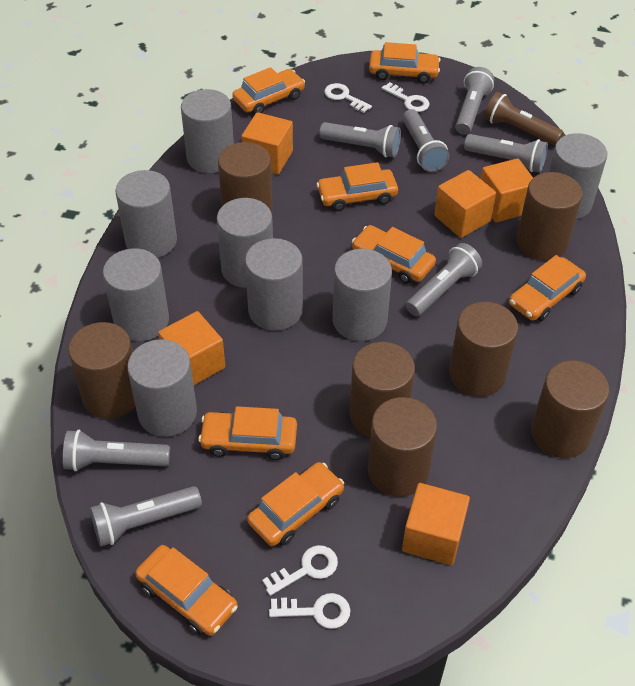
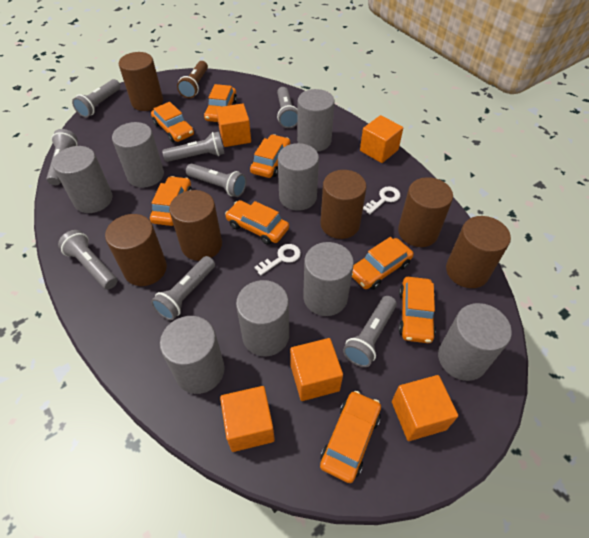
brown cylinder: [68,322,135,419] [218,142,273,213] [350,342,415,437] [368,397,437,497] [449,302,518,397] [516,172,582,260] [531,360,609,458] = 7 -> [105,214,167,286] [119,52,163,111] [169,190,222,261] [320,170,367,239] [398,177,453,247] [446,216,511,288] = 6
grey flashlight: [63,430,170,471] [90,486,202,547] [319,122,401,157] [402,109,450,172] [406,243,482,316] [455,67,494,135] [464,134,548,172] = 7 -> [46,129,78,185] [58,230,117,289] [72,79,120,117] [151,256,215,320] [162,132,225,162] [186,163,246,197] [277,87,298,128] [343,296,397,367] = 8
white key: [262,545,338,596] [269,593,350,629] [324,83,372,113] [382,82,429,112] = 4 -> [254,244,301,276] [363,187,400,214] = 2

